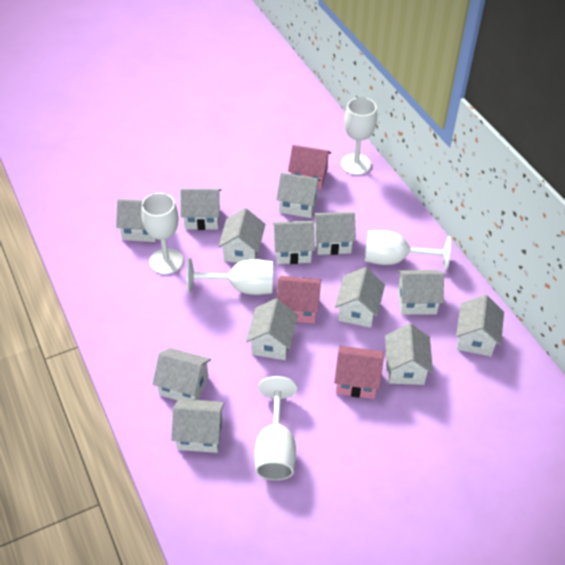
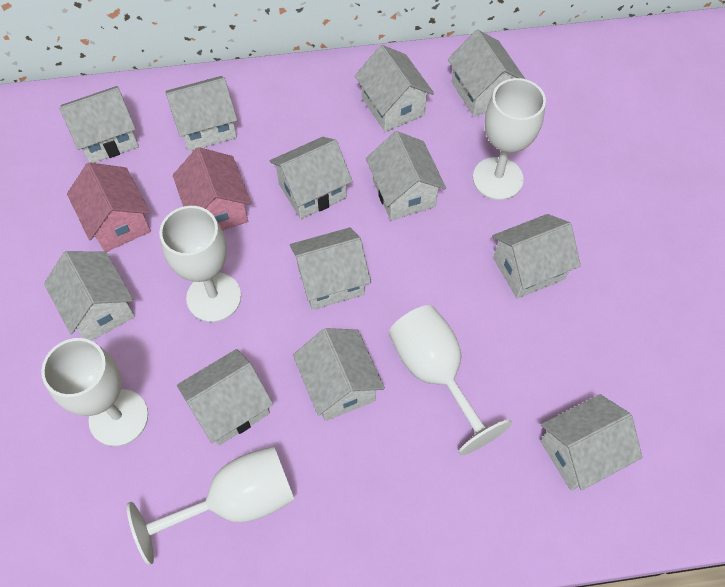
pink house: [277,276,321,323] [288,145,331,190] [334,346,384,399] = 3 -> [67,162,151,252] [173,147,251,230] = 2
white house: [116,199,156,242] [153,348,211,400] [171,399,225,453] [181,189,221,230] [218,208,265,263] [246,299,298,360] [273,221,315,264] [276,173,321,218] [313,212,356,255] [335,267,385,328] [385,324,433,385] [398,270,444,315] [456,295,504,356] = 13 -> [44,251,135,341] [59,86,139,163] [166,76,237,151] [177,349,273,446] [270,137,352,219] [290,227,371,310] [293,328,385,421] [355,45,434,132] [366,131,446,220] [448,30,525,117] [492,214,581,299] [540,394,642,491] = 12

